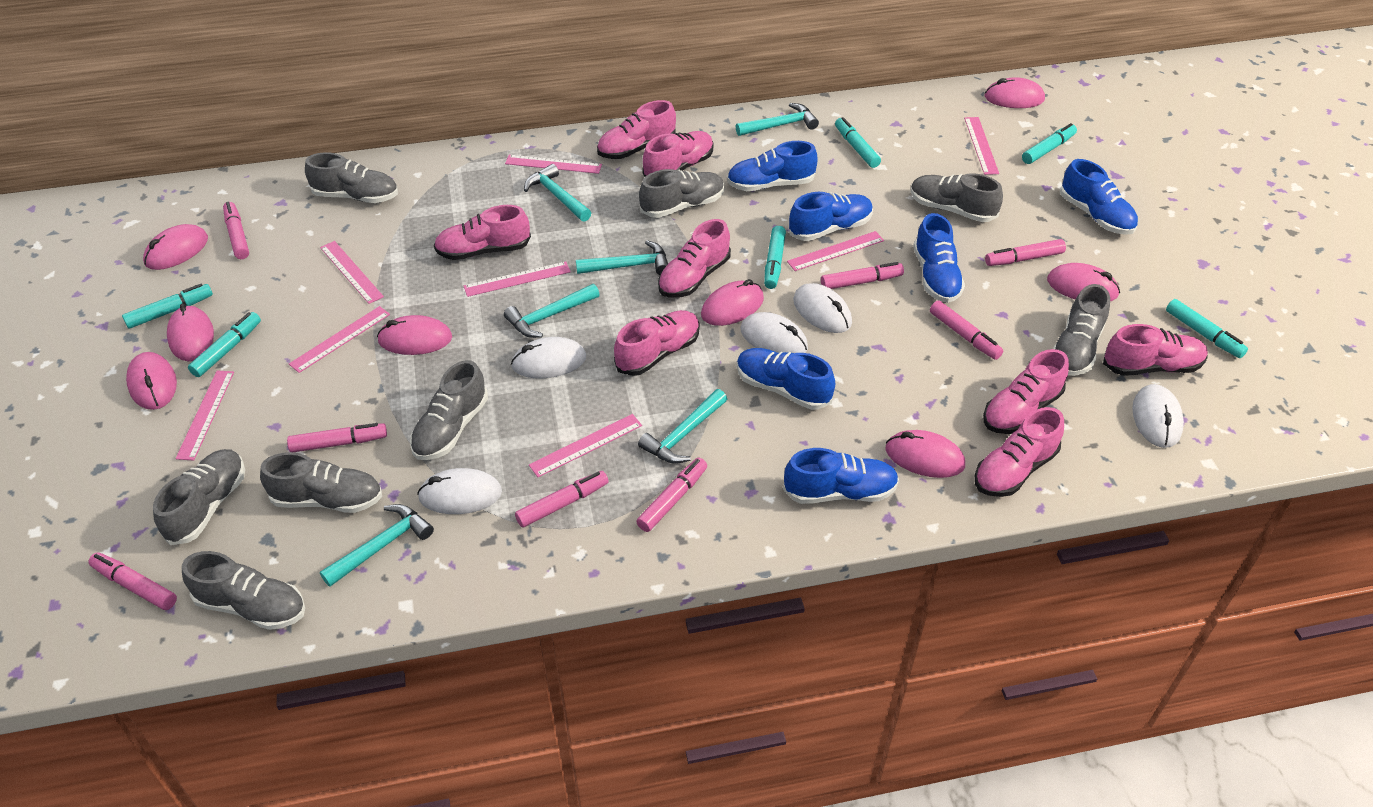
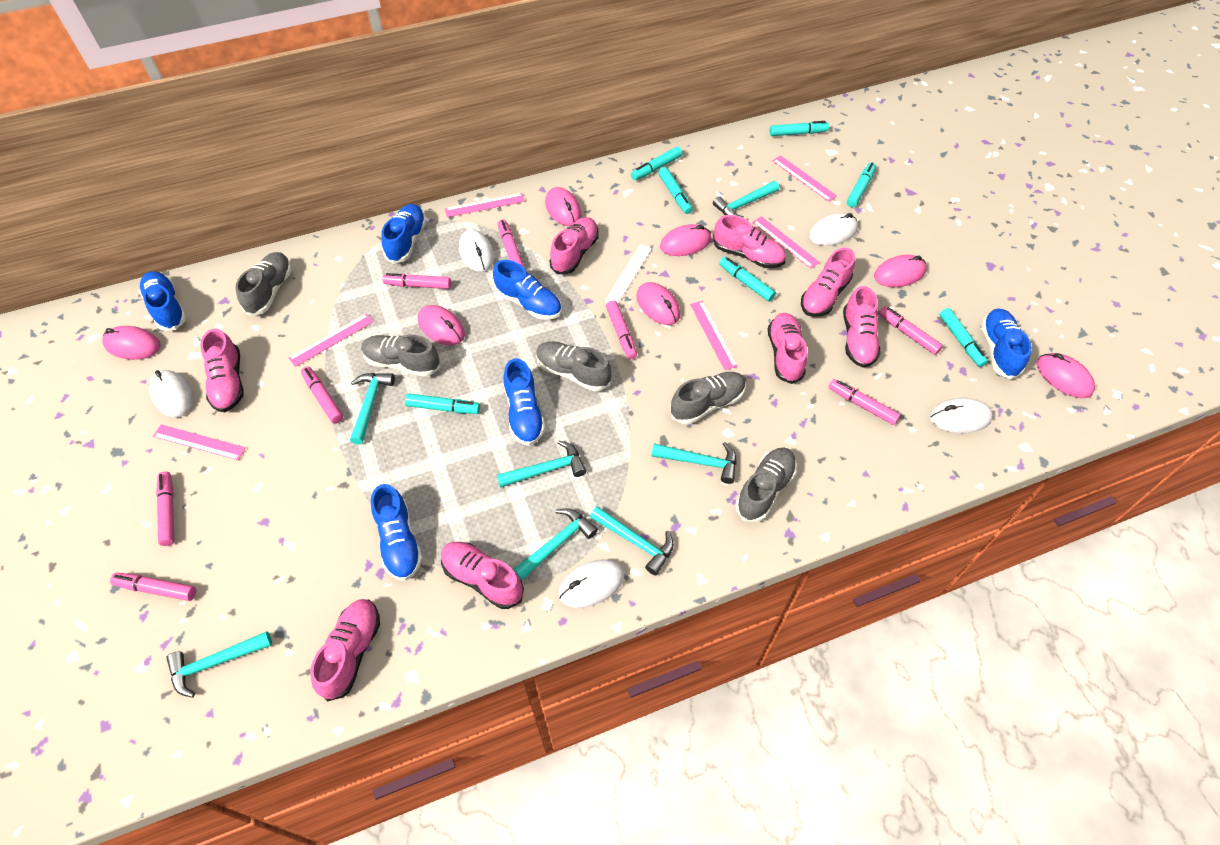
grey shoe: [153,449,245,545] [182,551,305,630] [260,452,382,513] [305,153,398,203] [410,360,488,460] [639,169,724,218] [911,173,1003,222] [1053,284,1110,376] = 8 -> [235,252,292,316] [361,334,440,377] [536,341,612,391] [670,372,746,424] [735,447,797,522] = 5
pink mouse: [126,352,177,410] [143,224,208,270] [167,304,214,361] [377,315,452,355] [701,279,764,326] [886,430,965,478] [984,77,1045,108] [1047,263,1120,302] = 8 -> [102,326,161,360] [418,305,465,345] [545,187,581,226] [636,282,680,325] [660,224,712,256] [874,255,927,287] [1037,353,1095,398] = 7
pink ruler: [175,370,234,461] [289,306,390,373] [320,241,384,304] [464,261,571,297] [505,155,602,174] [529,414,642,477] [787,231,884,271] [964,117,999,175] = 8 -> [153,424,246,460] [289,313,374,367] [445,193,525,217] [690,301,738,370] [753,216,820,269] [772,155,837,202] = 6
turquoise hammer: [320,504,434,587] [504,284,600,338] [524,164,591,222] [576,240,668,275] [638,389,727,464] [736,103,819,136] = 6 -> [166,631,272,698] [350,373,395,445] [497,440,586,488] [513,508,598,580] [590,506,674,575] [651,442,737,484] [713,181,779,218] = 7
turquoise marker: [122,283,213,329] [188,312,261,377] [764,226,786,289] [835,117,881,168] [1022,123,1077,164] [1166,299,1248,358] = 6 -> [405,393,480,414] [631,146,683,180] [658,167,693,214] [719,257,776,301] [770,121,829,136] [847,162,876,207] [940,308,988,367] = 7
white ruler: none = 0 -> [605,245,652,303] = 1

